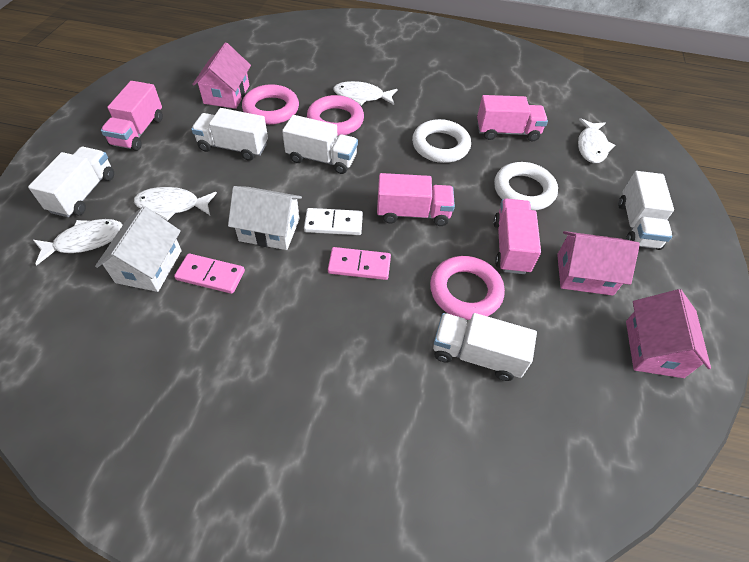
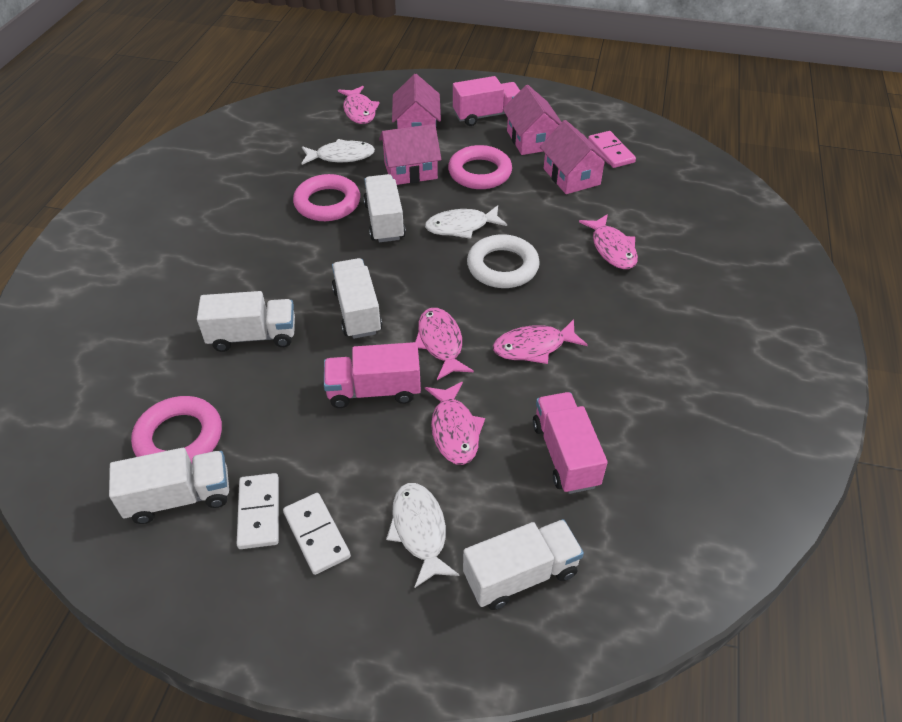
pink domino: [174,253,245,294] [328,247,391,280] = 2 -> [588,131,636,168] = 1
pink fish: none = 0 -> [338,86,379,124] [415,308,474,380] [425,382,485,465] [493,319,588,364] [579,214,638,269] = 5
pink house: [192,42,251,109] [557,231,640,296] [626,289,711,378] = 3 -> [379,124,441,185] [392,74,441,129] [503,85,561,155] [540,120,611,194] = 4
pink truck: [101,81,163,151] [377,173,455,226] [477,95,548,141] [493,199,541,274] = 4 -> [324,342,421,408] [453,76,520,126] [533,392,608,494] = 3
white domino: [304,208,363,235] = 1 -> [237,473,279,549] [283,493,351,575] = 2
white fish: [33,219,123,265] [134,187,217,221] [333,81,397,105] [578,118,615,163] = 4 -> [301,139,375,165] [386,483,459,588] [425,205,507,239] = 3
white house: [95,206,182,292] [228,186,302,250] = 2 -> none = 0
white ring: [412,119,471,163] [494,162,558,210] = 2 -> [467,234,540,288] = 1

